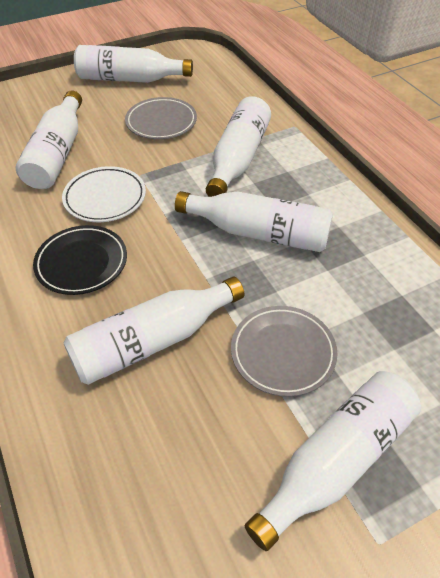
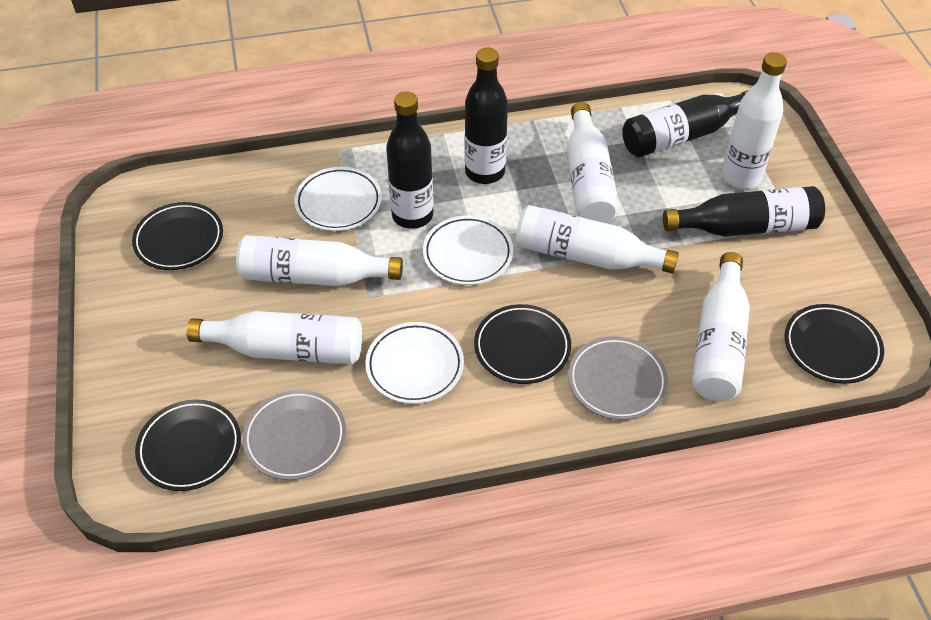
black bottle: none = 0 -> [386,91,433,229] [465,48,508,184] [622,90,748,157] [663,186,825,237] = 4
black plate: [33,225,127,295] = 1 -> [132,202,223,270] [135,399,241,491] [474,304,571,384] [785,304,884,384] = 4
white plate: [62,166,146,222] = 1 -> [294,167,382,231] [365,322,464,404] [423,216,513,285] = 3

